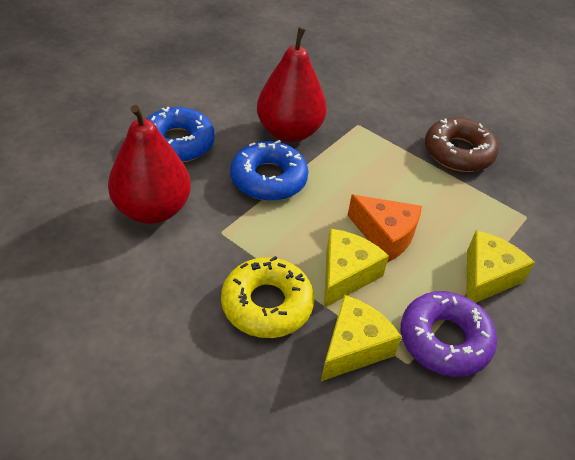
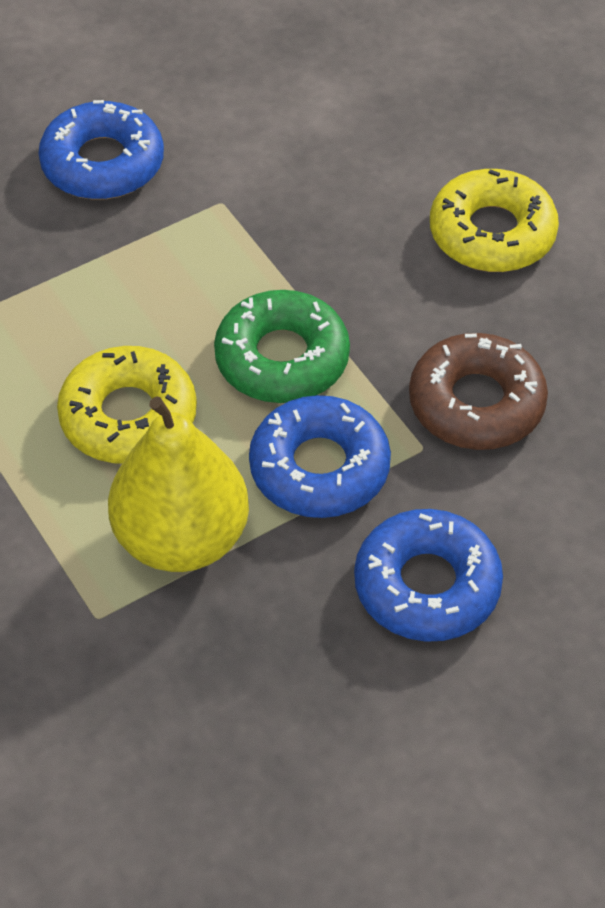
blue donut: [146,107,215,162] [230,140,308,201] = 2 -> [38,100,164,200] [249,395,391,518] [354,509,503,642] = 3
green donut: none = 0 -> [214,290,350,403] = 1
orange cheese: [347,195,422,263] = 1 -> none = 0
purple donut: [401,291,497,377] = 1 -> none = 0
red pear: [108,105,191,224] [257,27,327,142] = 2 -> none = 0
yellow cheese: [321,295,402,381] [324,229,389,308] [466,230,535,303] = 3 -> none = 0
yellow donut: [221,256,314,338] = 1 -> [57,346,197,464] [430,169,559,272] = 2
yellow pear: none = 0 -> [108,396,249,572] = 1

